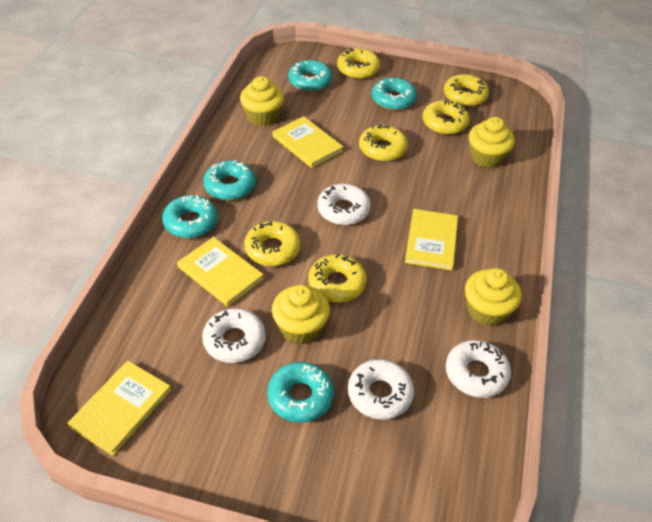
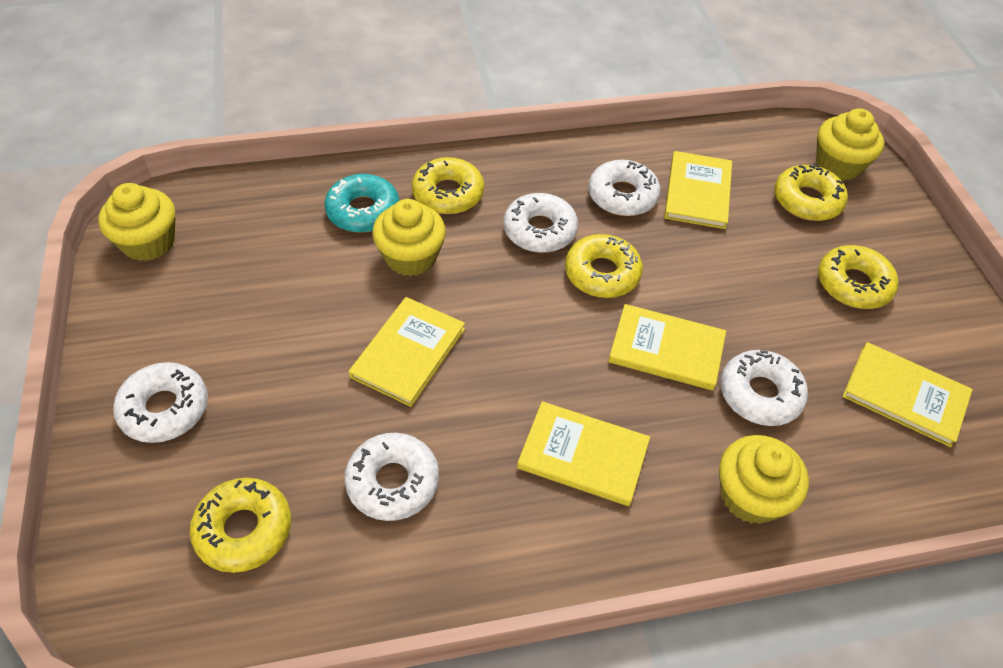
turquoise donut: [162,195,218,238] [203,160,256,200] [267,362,334,423] [288,60,333,92] [372,78,417,110] = 5 -> [325,174,399,233] = 1
white donut: [202,308,266,363] [317,184,371,225] [348,359,414,420] [446,340,511,398] = 4 -> [113,362,208,443] [345,433,439,521] [503,193,578,253] [588,160,661,216] [720,350,808,426] = 5
yellow book: [68,361,171,456] [177,237,264,307] [272,116,343,168] [405,209,458,271] = 4 -> [349,297,465,407] [517,401,650,506] [608,304,726,391] [664,151,732,229] [842,342,973,447] = 5
yellow donut: [244,221,301,266] [308,254,367,303] [337,48,380,79] [359,124,408,162] [422,100,470,135] [444,74,489,107] = 6 -> [190,478,291,573] [412,157,484,214] [565,234,643,298] [774,164,848,221] [818,245,898,309] = 5

